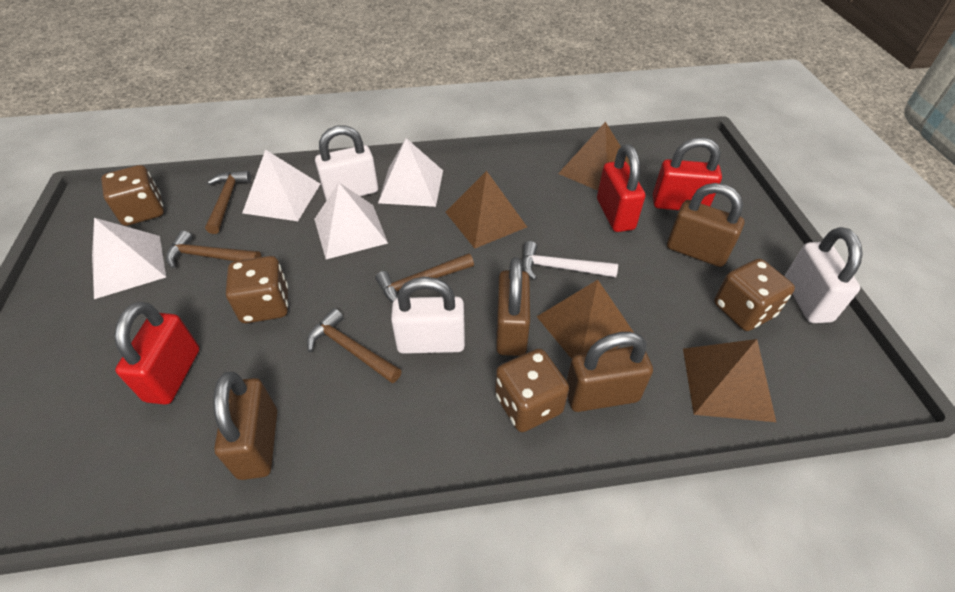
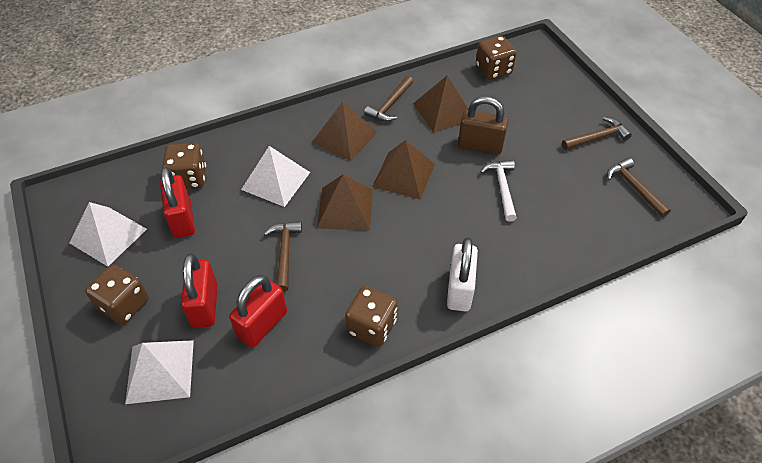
brown padlock: [213,371,277,480] [496,257,530,356] [567,332,653,412] [667,183,745,267] = 4 -> [458,96,508,155] = 1
white padlock: [315,125,378,200] [391,277,465,354] [784,227,863,323] = 3 -> [447,238,478,311] = 1
white pyramid: [92,218,166,299] [242,150,320,221] [314,182,388,259] [378,138,443,207] = 4 -> [69,202,147,266] [125,340,194,404] [241,146,310,207] = 3

